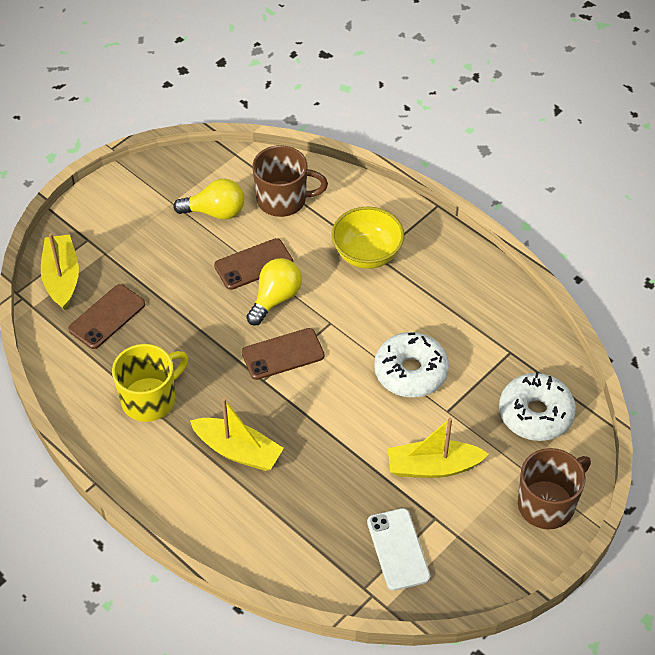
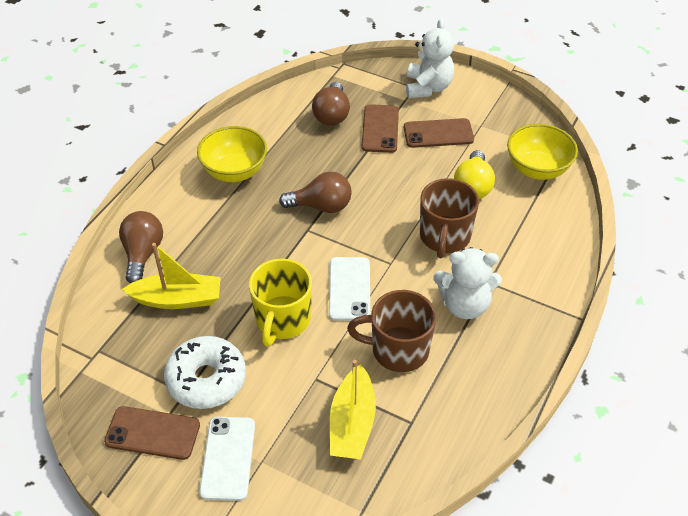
brown light bulb: none = 0 -> [119,211,163,284] [279,172,352,213] [312,82,350,126] = 3
white donut: [374,332,449,398] [499,372,576,441] = 2 -> [164,336,246,409] = 1
white phone: [367,508,430,591] = 1 -> [199,417,255,501] [329,257,370,321] = 2
white teddy bear: none = 0 -> [406,18,454,98] [433,247,502,319] = 2
yellow boat: [41,233,79,310] [190,398,284,471] [388,418,489,478] = 3 -> [122,243,221,309] [330,360,376,460] = 2
yellow bowl: [331,207,405,269] = 1 -> [197,126,267,182] [507,124,578,180] = 2
yellow light bulb: [173,179,244,220] [246,258,302,326] = 2 -> [454,150,495,199] = 1

